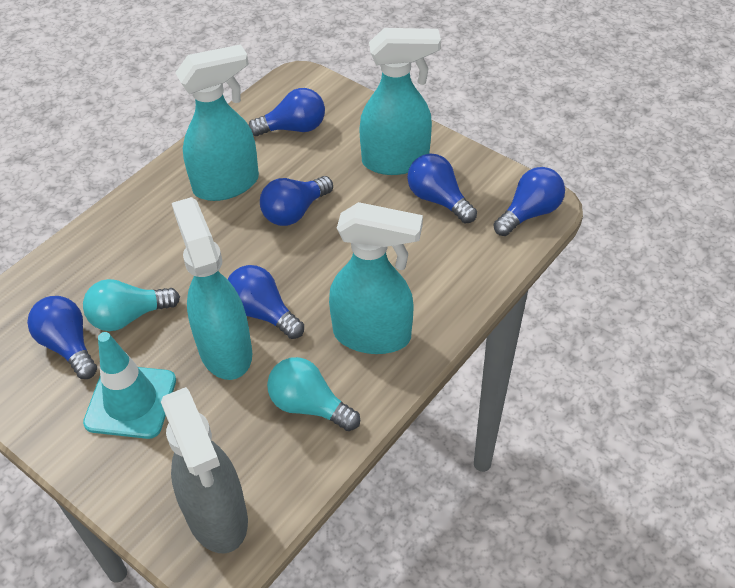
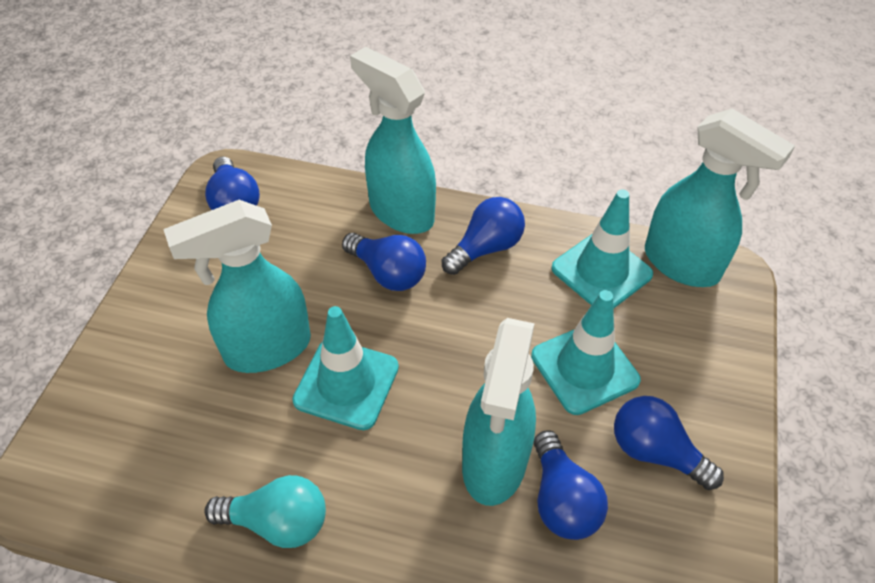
blue light bulb: [27,296,97,379] [227,265,304,339] [249,88,325,136] [260,176,333,226] [407,154,477,224] [494,167,565,236] = 6 -> [205,156,260,210] [342,233,426,291] [442,197,525,275] [534,430,608,540] [614,396,724,490] = 5
grey spray bottle: [161,387,248,553] = 1 -> none = 0
turquoise light bulb: [83,279,180,331] [267,357,360,431] = 2 -> [204,475,326,548] = 1
turquoise traffic cone: [83,332,176,439] = 1 -> [293,306,399,430] [531,290,641,415] [551,189,653,309] = 3

